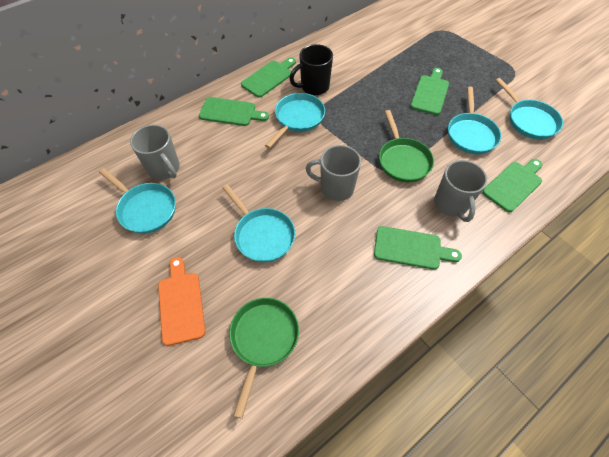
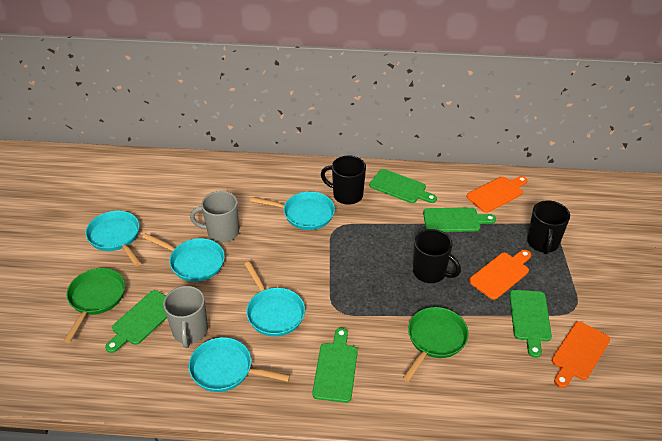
black mug: [290,44,333,95] = 1 -> [321,156,366,205] [413,229,461,283] [527,200,570,254] = 3
grey mug: [130,124,180,180] [306,145,361,201] [434,160,487,222] = 3 -> [163,286,208,348] [190,191,239,242] = 2
orange cutting board: [158,257,205,346] = 1 -> [467,176,528,213] [469,250,531,300] [552,321,610,388] = 3

